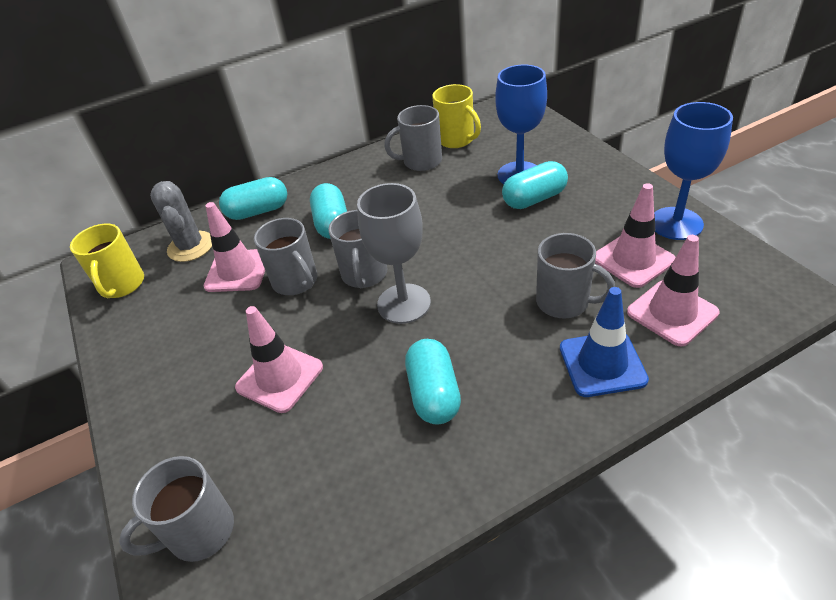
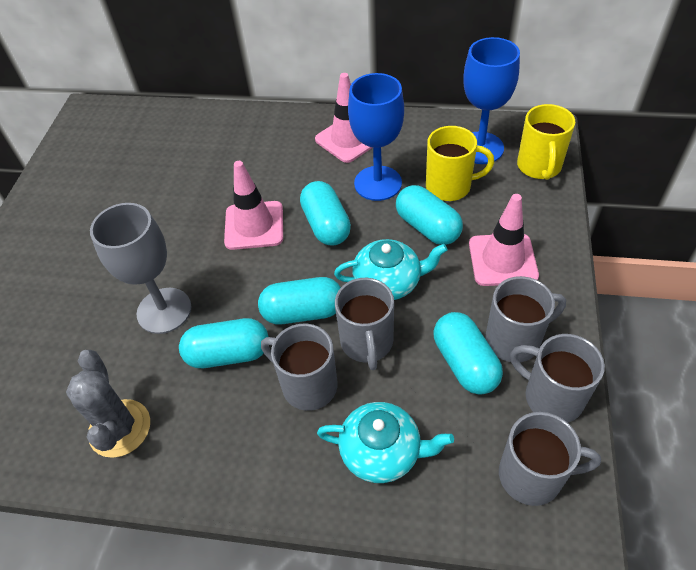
blue traffic cone: [560,287,649,397] = 1 -> none = 0
pink traffic cone: [203,202,265,292] [235,306,323,413] [595,183,676,288] [627,235,720,346] = 4 -> [224,161,283,250] [315,73,373,163] [469,194,539,286] = 3
turquoise capsule: [219,177,287,220] [310,183,347,239] [405,339,461,425] [502,161,568,209] = 4 -> [179,318,269,368] [258,277,341,325] [300,181,351,245] [396,185,463,245] [434,312,503,395] = 5
turquoise teapot: none = 0 -> [317,402,454,483] [334,239,448,300] = 2

